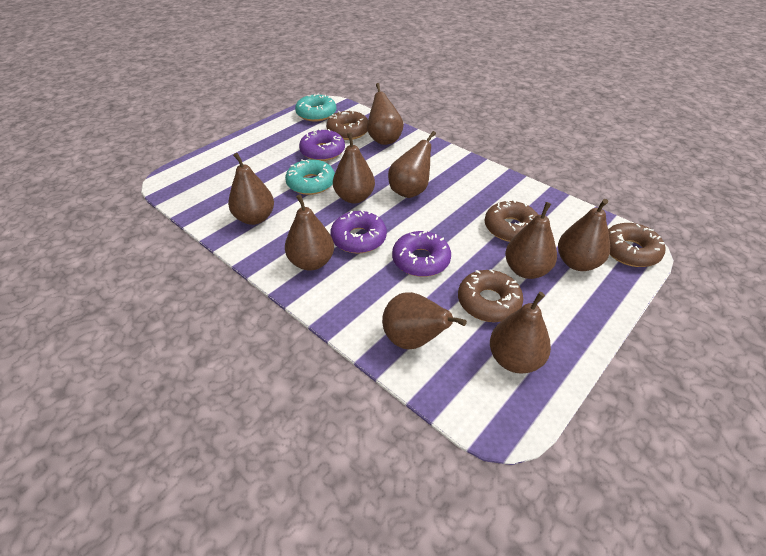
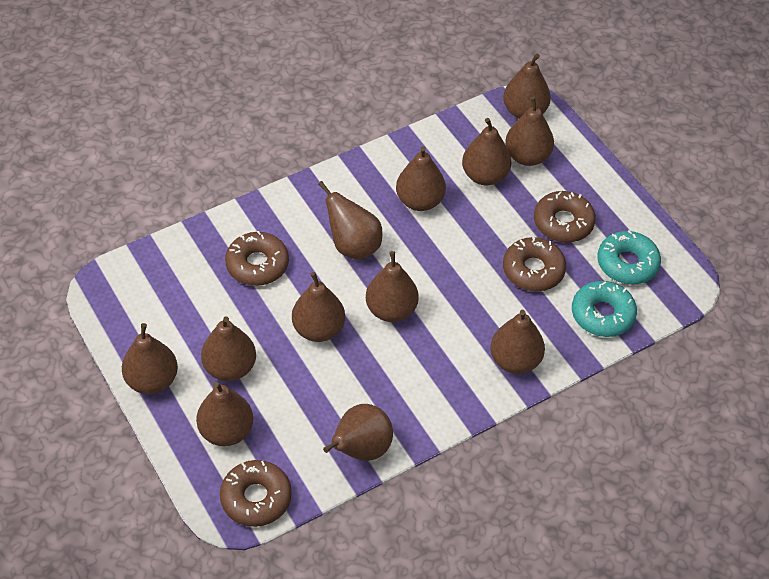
brown pear: [228,153,274,225] [285,194,334,271] [333,133,375,203] [367,83,404,145] [382,292,467,349] [388,131,436,198] [490,292,551,374] [505,202,557,279] [558,199,610,271] = 9 -> [122,323,178,394] [196,382,253,446] [201,316,256,381] [292,272,345,342] [318,181,383,260] [323,404,393,461] [366,251,419,322] [396,146,446,211] [462,118,511,185] [490,310,545,374] [503,54,551,119] [505,97,554,166] = 12
purple donut: [299,128,345,161] [330,210,387,254] [392,231,451,277] = 3 -> none = 0

